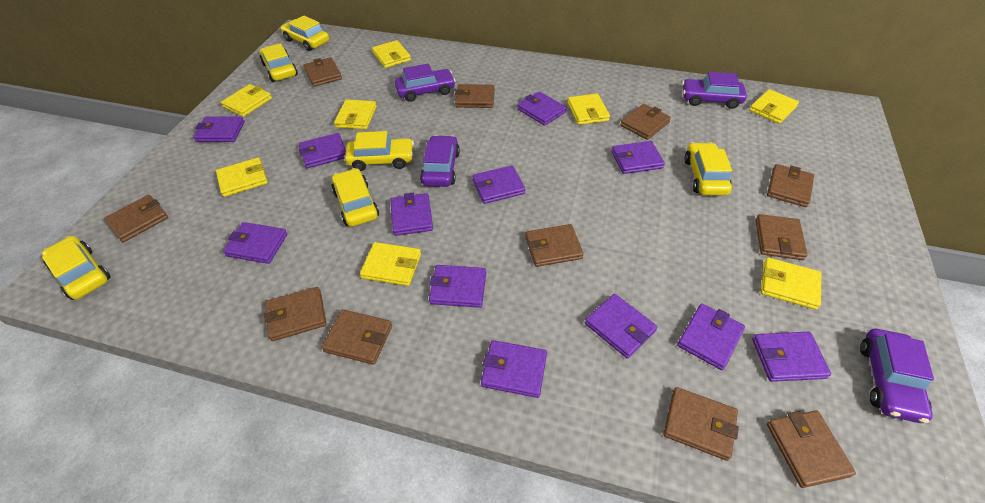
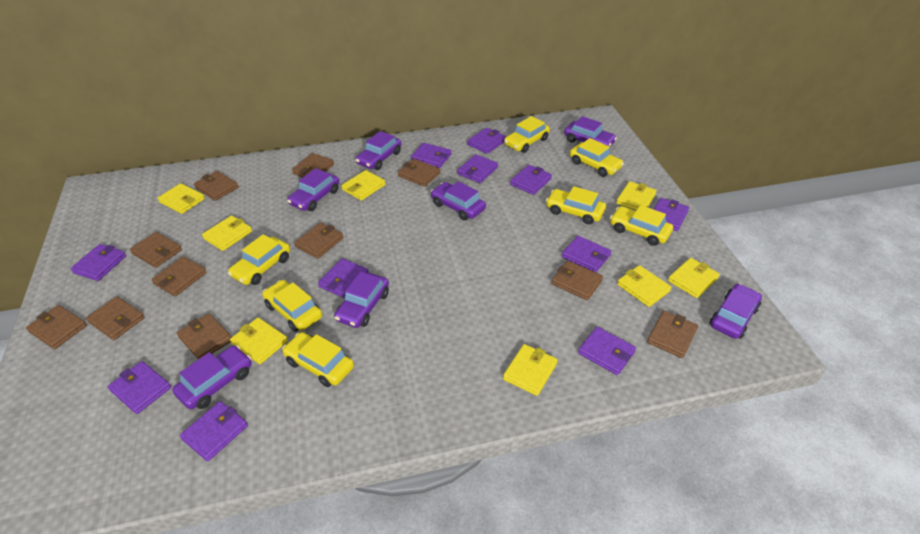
purple car: [394,63,456,102] [420,135,460,187] [682,72,747,109] [860,329,934,423] = 4 -> [172,345,252,409] [287,168,339,211] [334,272,389,328] [356,131,401,170] [431,181,486,221] [564,116,617,148] [710,284,762,339] = 7
purple wallet: [193,116,245,142] [223,222,287,264] [299,133,346,168] [390,193,433,236] [429,265,486,308] [472,165,525,204] [481,340,547,398] [517,91,567,126] [585,294,658,359] [612,141,665,174] [677,304,745,370] [752,332,831,382] = 12 -> [71,244,126,281] [108,361,171,414] [180,401,248,462] [318,258,369,298] [411,143,452,168] [457,154,498,183] [467,128,506,154] [510,165,552,195] [562,236,611,272] [578,327,636,375] [654,198,689,231] = 11
yellow car: [42,236,111,300] [260,43,298,82] [281,15,329,51] [332,168,379,227] [345,131,414,171] [684,142,732,195] = 6 -> [228,234,290,285] [262,280,322,332] [282,332,354,387] [504,116,550,153] [546,186,606,224] [570,138,624,177] [610,205,673,246] = 7

